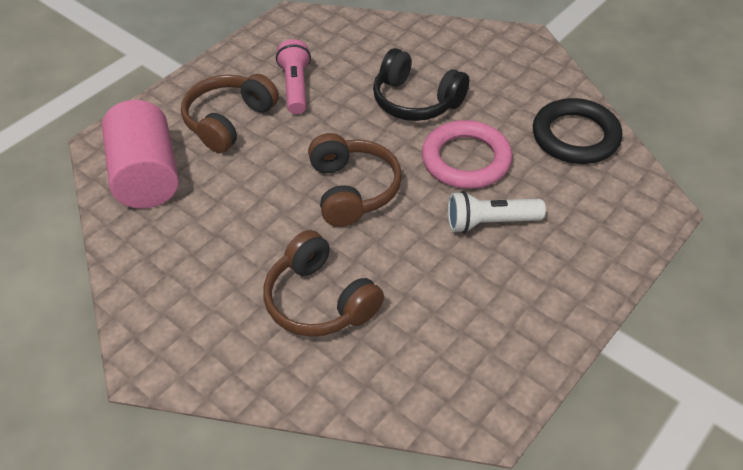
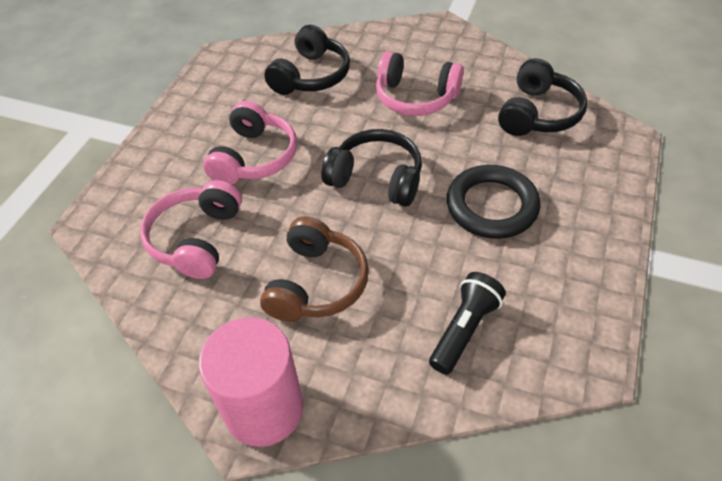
black flashlight: none = 0 -> [429,272,506,375] = 1
black headphones: [373,48,469,121] = 1 -> [264,25,350,95] [321,129,422,207] [498,58,588,136] = 3
brown headphones: [181,74,279,153] [263,230,384,337] [308,133,402,227] = 3 -> [260,216,369,322] = 1
pink flashlight: [276,39,311,114] = 1 -> none = 0
pink headphones: none = 0 -> [140,180,242,279] [203,101,297,185] [376,51,464,116] = 3
pink ring: [422,120,512,189] = 1 -> none = 0
white flashlight: [448,191,546,233] = 1 -> none = 0

